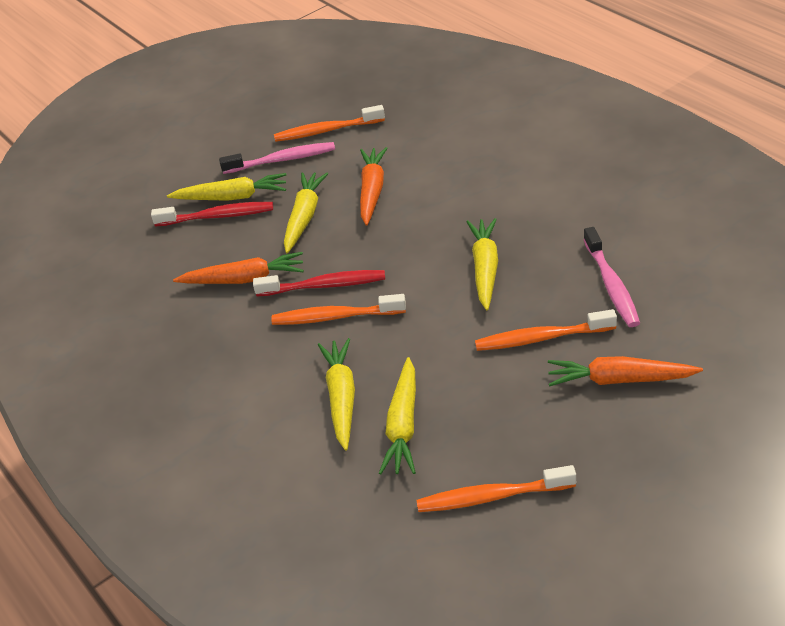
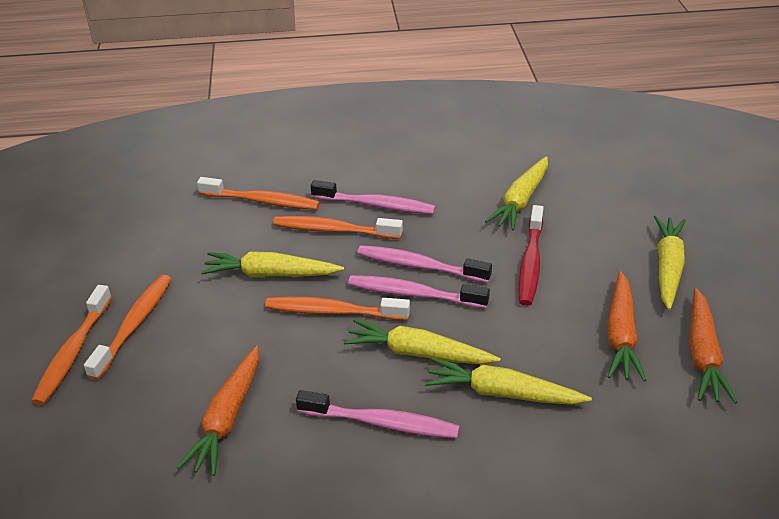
orange toothbrush: [271,294,406,325] [274,105,385,142] [416,465,576,512] [475,309,617,351] = 4 -> [31,285,112,405] [84,275,171,380] [197,177,320,210] [265,297,410,320] [273,216,403,239] = 5
pink toothbrush: [219,142,335,174] [583,227,640,327] = 2 -> [296,390,459,438] [311,180,436,214] [348,275,490,308] [357,245,492,283] = 4
red toothbrush: [151,202,273,226] [253,270,385,296] = 2 -> [518,205,543,306] = 1

